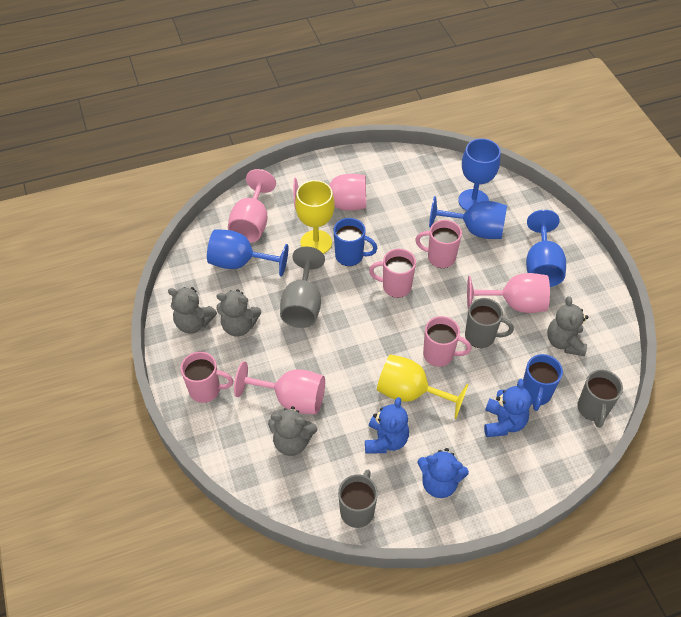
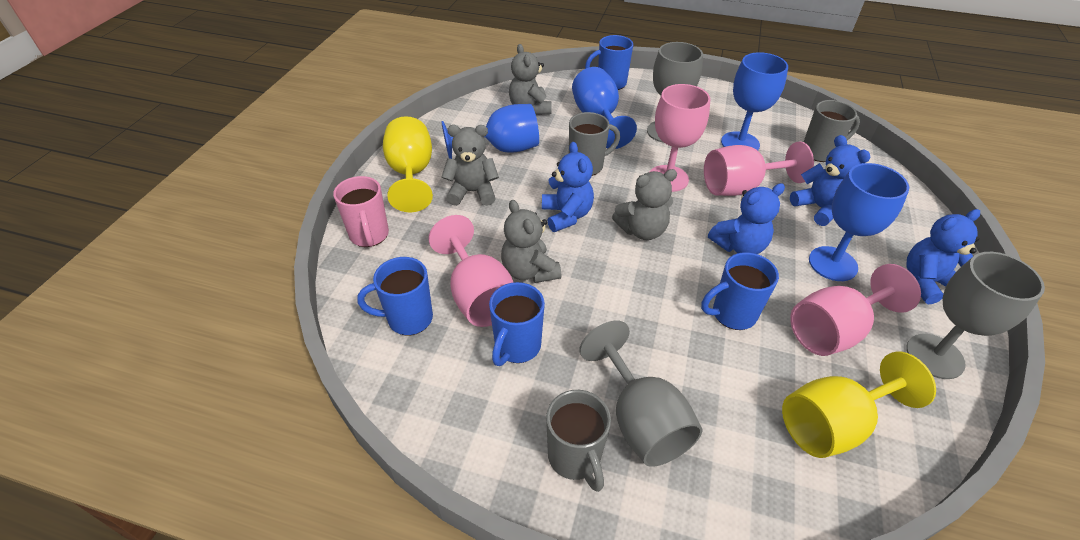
blue mug: [333,218,377,266] [523,354,563,411] = 2 -> [357,257,433,335] [489,282,545,366] [585,35,633,90] [701,252,779,330] = 4
blue teddy bear: [365,397,409,454] [417,448,469,498] [484,379,532,437] = 3 -> [542,142,594,232] [708,183,785,254] [790,135,871,226] [907,209,980,304] = 4
grey goblet: [280,247,325,328] = 1 -> [579,321,702,467] [647,42,703,143] [906,252,1045,379] = 3
pink mug: [180,352,234,403] [369,249,416,298] [415,220,462,268] [423,316,472,367] = 4 -> [333,176,389,247] = 1

